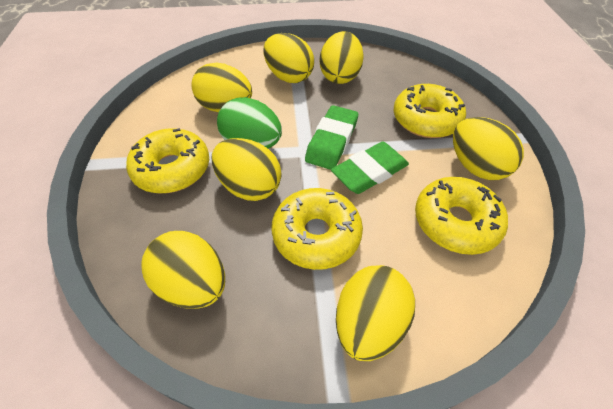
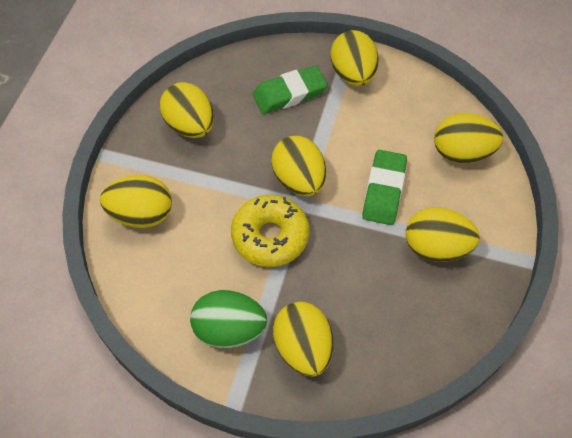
yellow donut: [126,128,209,193] [271,188,363,270] [394,84,466,138] [415,177,508,255] = 4 -> [231,195,309,267] = 1

